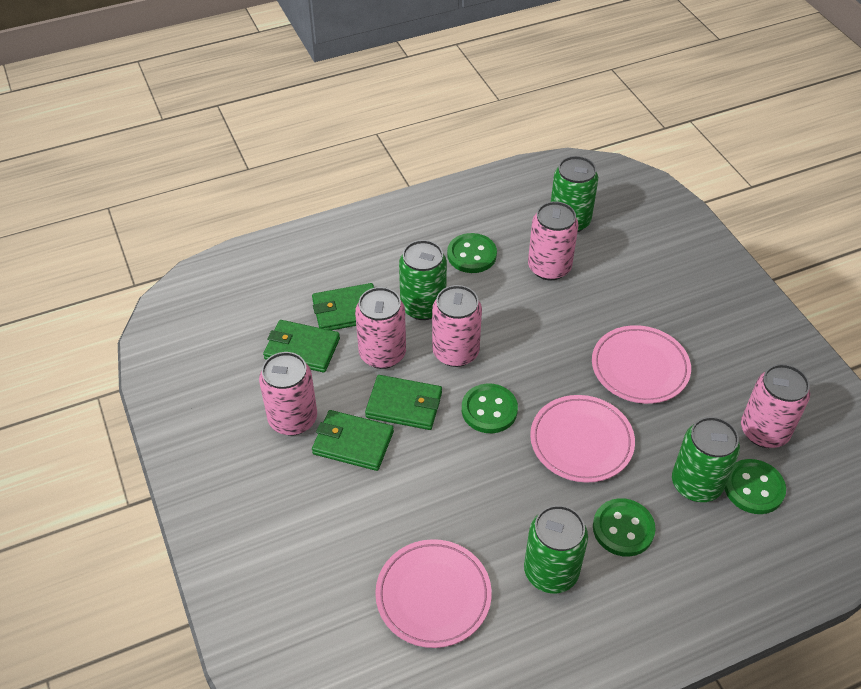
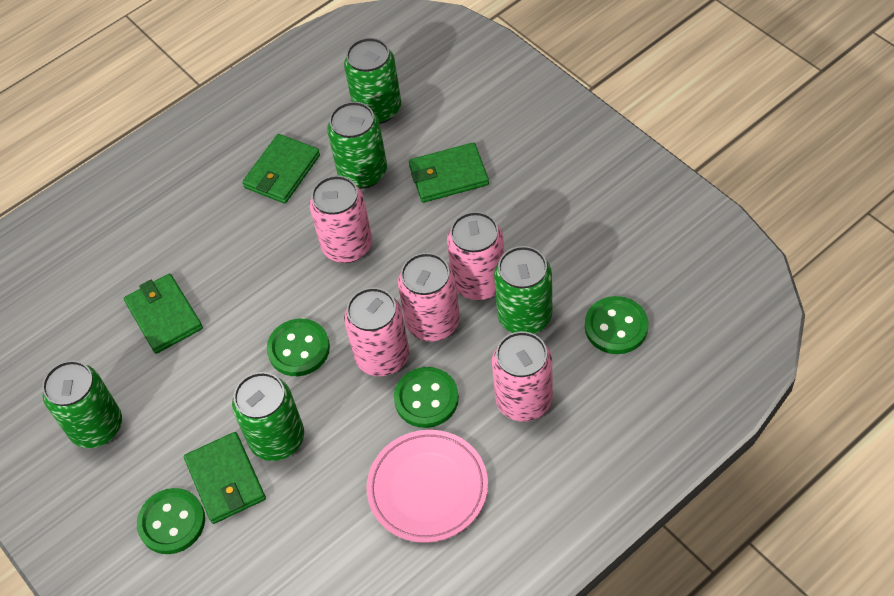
green can: [399,240,447,320] [524,505,588,593] [551,156,598,232] [672,417,740,502] = 4 -> [42,360,122,448] [232,372,304,461] [327,102,387,189] [344,38,401,124] [494,246,552,334] = 5
pink plate: [375,539,492,648] [530,395,635,483] [592,325,691,404] = 3 -> [366,430,488,543] = 1

